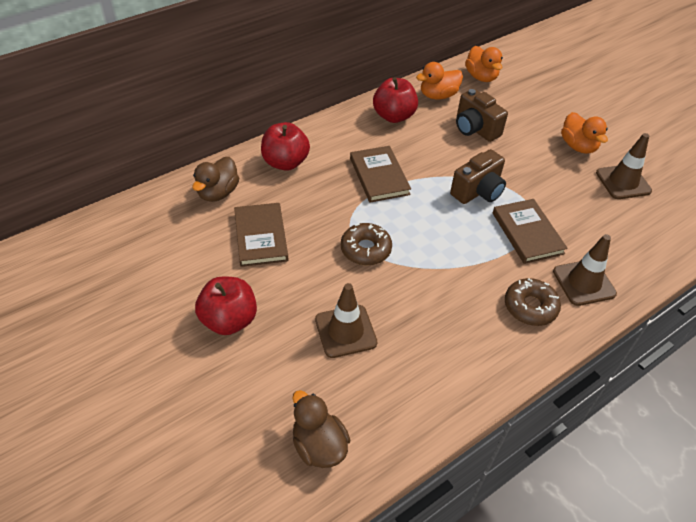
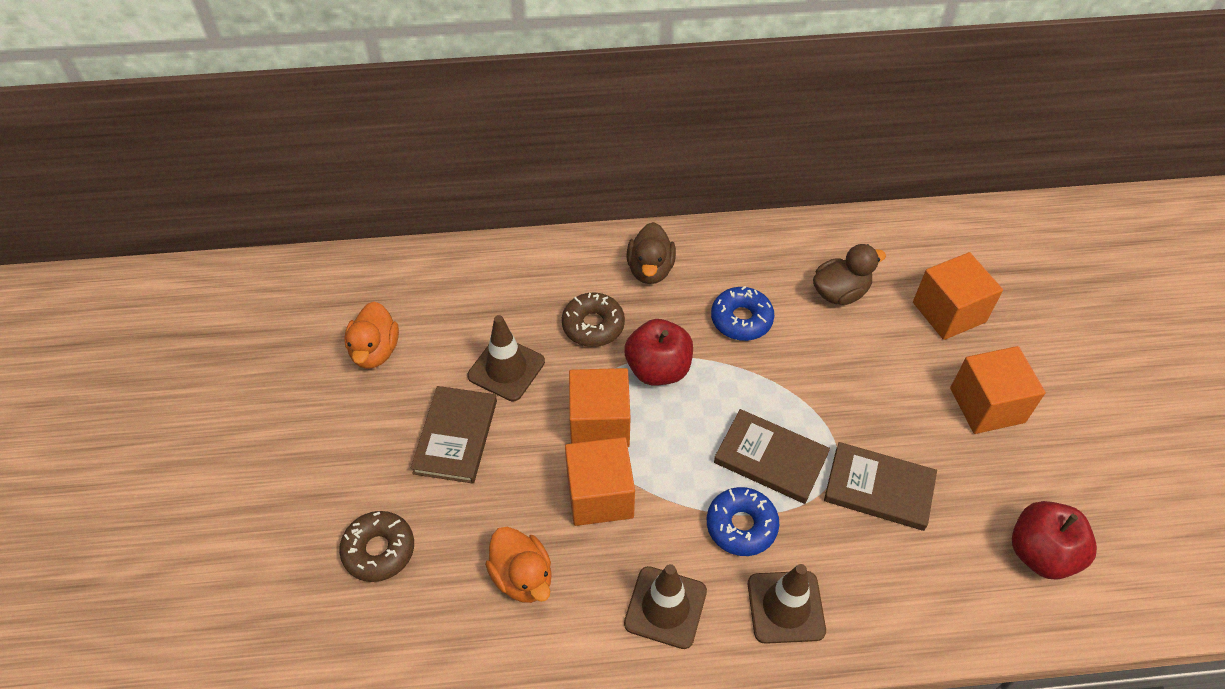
blue donut: none = 0 -> [707,487,779,556] [711,286,774,341] = 2
brown camera: [450,149,506,204] [456,89,508,142] = 2 -> none = 0
orange cube: none = 0 -> [565,437,635,526] [569,368,631,447] [913,252,1003,340] [950,346,1046,434] = 4
orange duck: [416,62,463,99] [465,46,503,82] [561,112,608,154] = 3 -> [344,302,399,369] [485,527,552,603] = 2
red apple: [195,277,257,335] [261,122,310,171] [373,77,418,123] = 3 -> [624,319,693,386] [1012,501,1097,580] = 2

